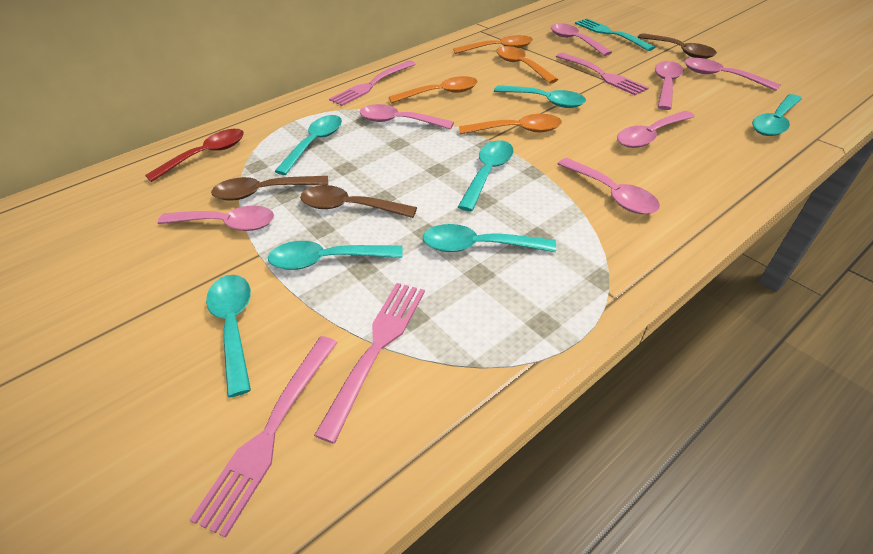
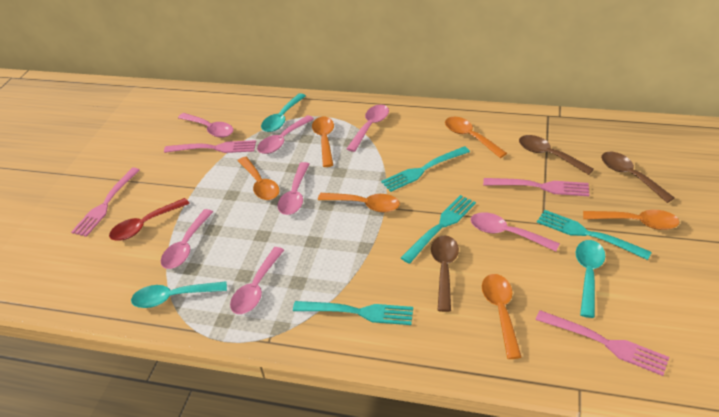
orange spoon: [389,76,478,103] [453,35,533,54] [459,114,562,134] [497,46,558,84] = 4 -> [238,157,280,200] [312,117,334,167] [318,193,400,212] [445,117,507,158] [482,274,521,359] [583,210,680,230] = 6
turquoise fork: [575,18,655,51] = 1 -> [293,301,413,325] [381,146,470,192] [401,195,476,264] [537,210,652,260] = 4
turquoise spoon: [206,275,251,397] [268,241,403,270] [274,115,342,175] [423,224,556,252] [458,140,514,211] [494,85,586,108] [752,94,802,136] = 7 -> [131,281,227,308] [261,93,306,132] [576,240,605,318] = 3

